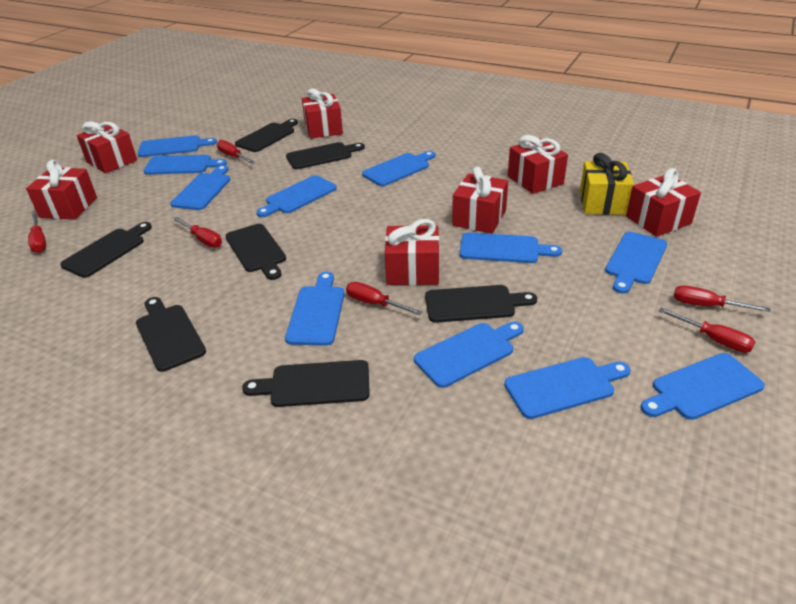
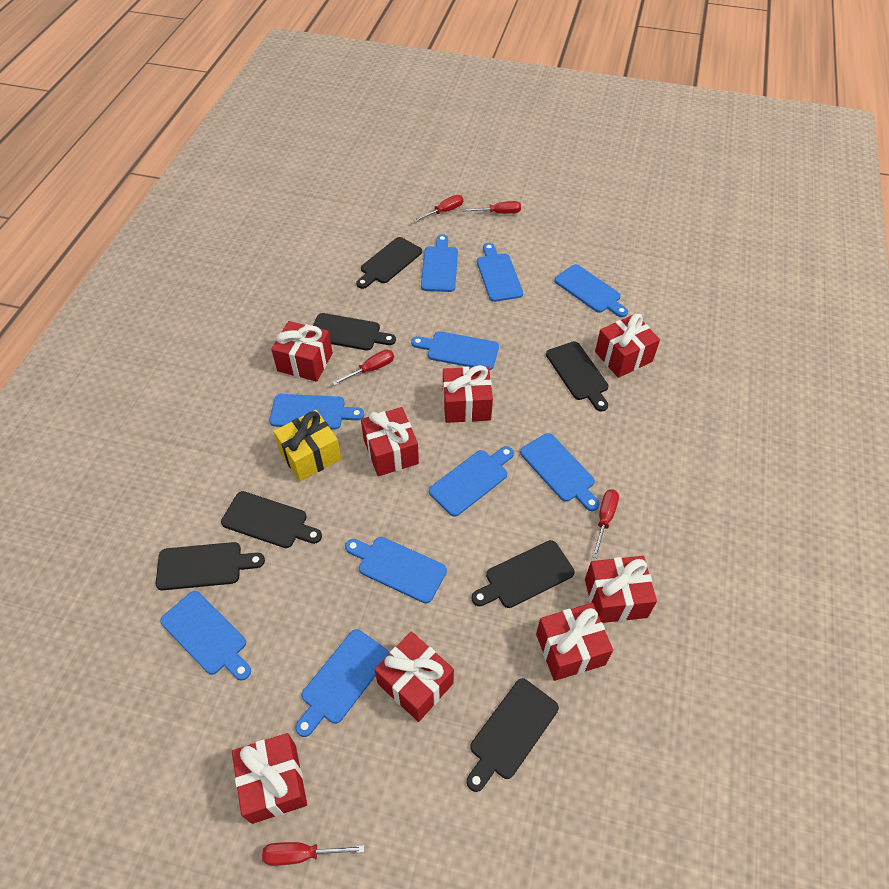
blue cutting board: [138,135,217,157] [144,155,227,175] [170,165,230,210] [256,175,337,217] [285,272,345,346] [362,151,435,186] [414,322,524,388] [460,233,562,263] [504,357,630,419] [605,232,667,294] [641,353,765,420] = 11 -> [160,591,251,681] [269,394,364,430] [295,629,389,737] [345,537,447,604] [411,331,499,370] [421,234,458,292] [429,446,514,517] [477,243,523,302] [520,433,600,511] [554,264,628,317] = 10
red gift: [26,160,97,220] [77,121,137,173] [302,88,343,139] [385,219,439,285] [452,166,508,234] [508,135,568,194] [626,168,701,237] = 7 -> [232,733,307,824] [271,321,333,382] [361,407,419,476] [374,631,454,722] [443,365,493,423] [536,603,613,681] [585,556,657,623] [595,314,660,378] = 8
red screwdriver: [28,213,46,253] [173,217,222,248] [217,140,255,164] [346,282,422,315] [659,308,755,353] [674,285,771,312] = 6 -> [262,842,364,866] [332,350,394,386] [413,195,463,222] [462,201,521,214] [592,489,619,558] = 5

